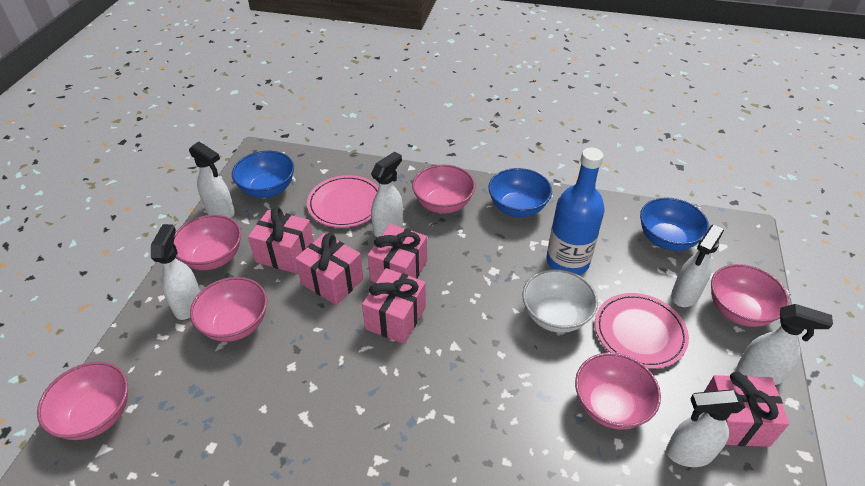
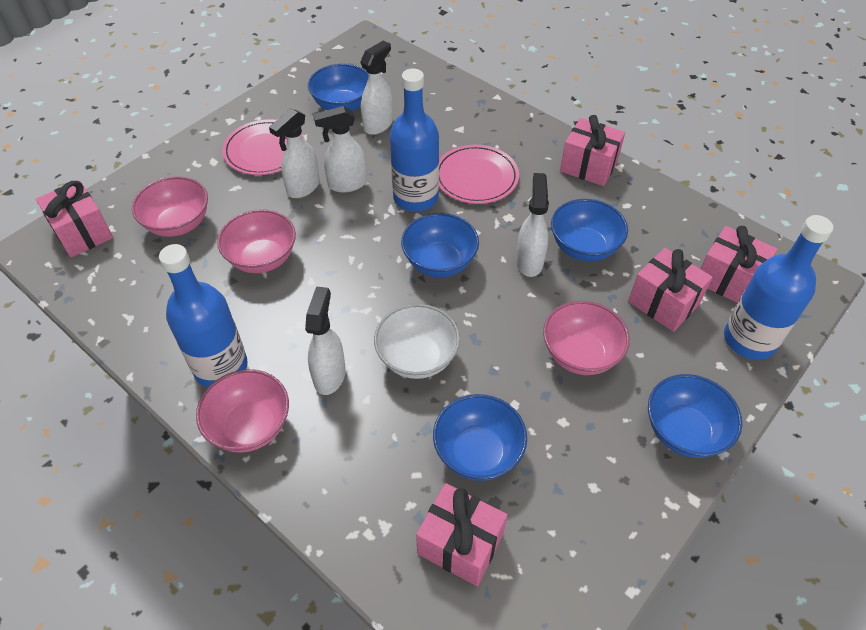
blue bottle: [546,148,605,275] = 1 -> [159,244,248,387] [390,68,439,212] [724,215,833,360] = 3
blue bowl: [232,151,294,198] [488,168,552,217] [640,197,709,251] = 3 -> [308,64,368,111] [401,213,479,277] [433,394,527,481] [551,199,628,261] [648,374,742,458] = 5
pink bowl: [37,362,128,440] [174,215,241,270] [190,277,267,342] [412,165,475,214] [575,353,661,430] [711,264,790,327] = 6 -> [132,176,208,237] [196,369,289,453] [217,209,296,273] [543,301,630,375] = 4
white spray bottle: [151,224,201,320] [189,142,235,218] [371,152,403,237] [666,390,745,467] [671,224,724,307] [737,304,833,385] = 6 -> [269,108,320,198] [305,286,346,395] [313,106,367,193] [360,40,393,135] [516,173,549,277] = 5

